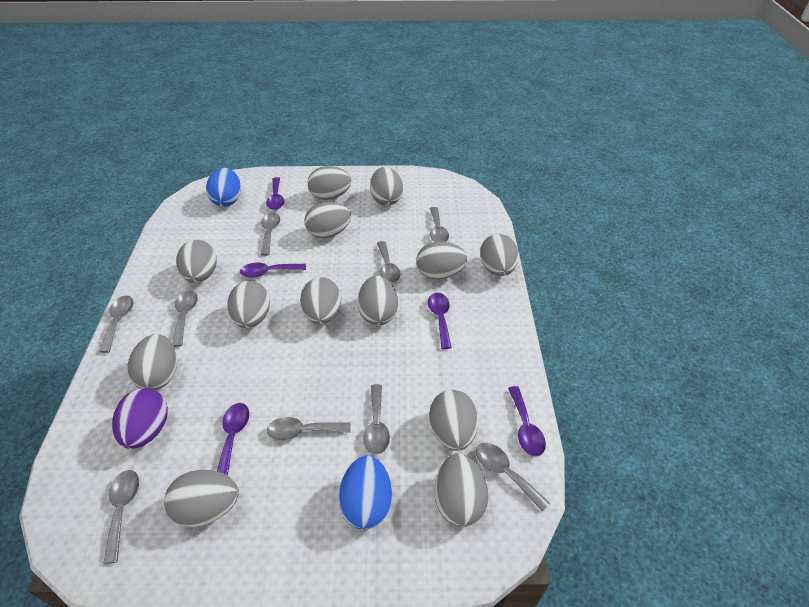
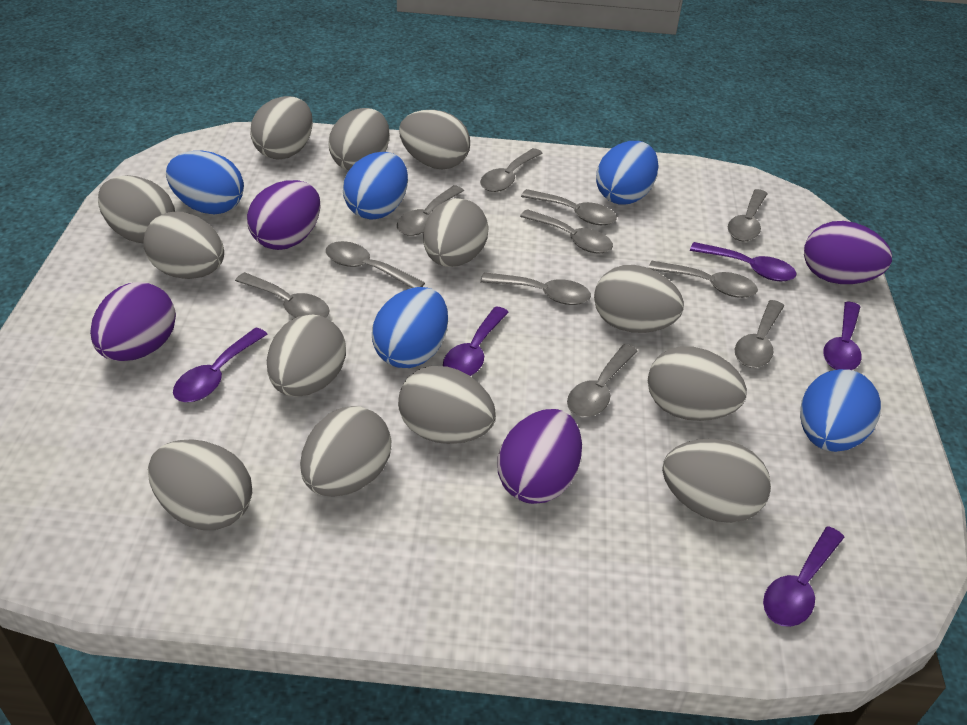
blue egg: [206,168,241,207] [338,455,392,529] = 2 -> [166,151,244,215] [343,152,408,220] [372,287,448,368] [596,141,659,205] [800,369,881,452] = 5
grey spoon: [99,296,133,353] [103,470,139,564] [172,290,198,347] [261,212,280,256] [267,417,351,440] [363,384,390,454] [377,241,400,283] [430,207,449,242] [476,443,550,512] = 9 -> [235,272,329,318] [326,241,425,288] [397,185,464,236] [480,148,543,192] [480,272,591,305] [520,209,613,254] [521,189,617,225] [567,344,638,417] [648,261,758,298] [728,189,767,241] [735,300,784,368] = 11
purple egg: [112,388,168,449] = 1 -> [90,282,176,361] [247,180,320,250] [498,409,582,504] [804,221,892,284] = 4

